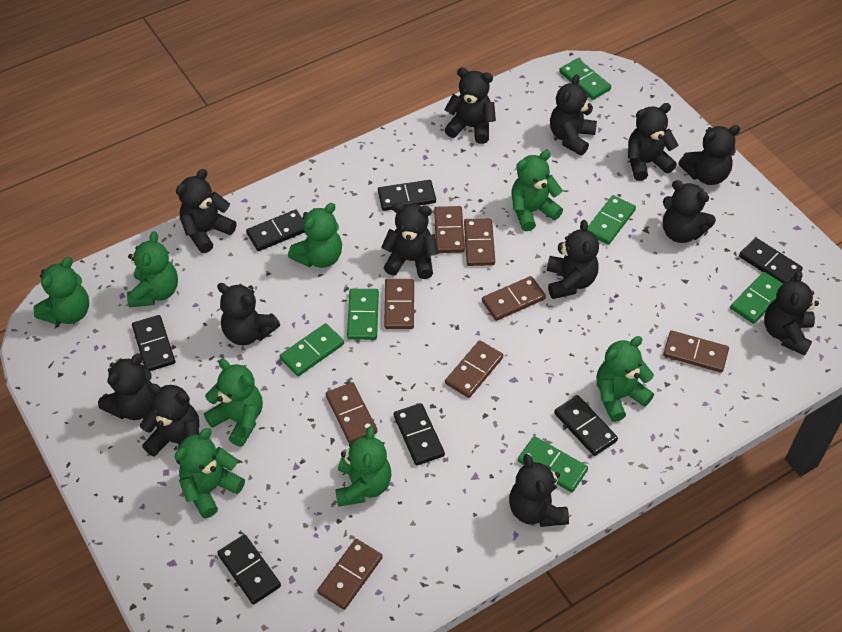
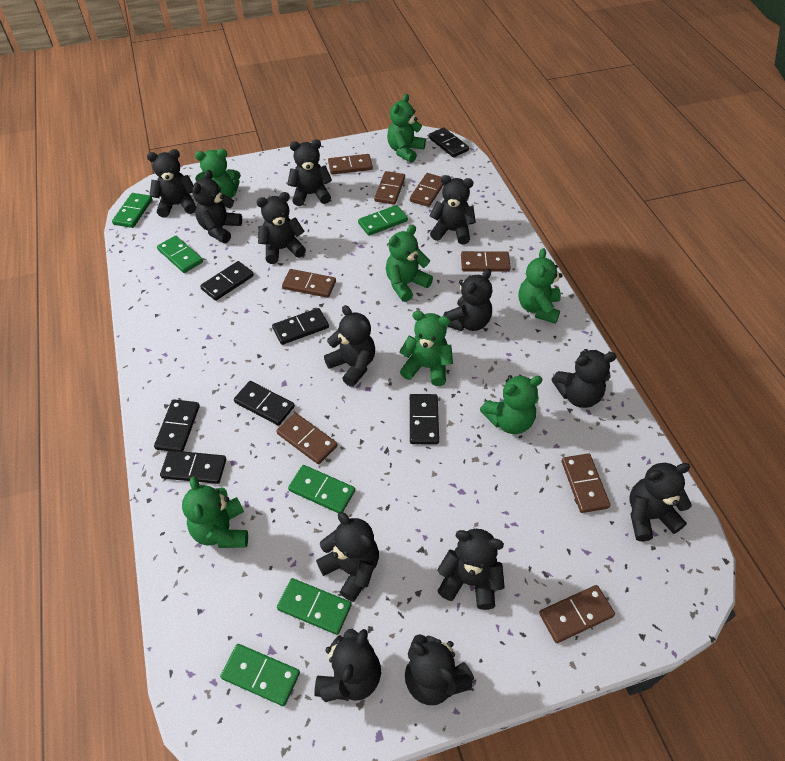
green teddy bear: [33,257,89,325] [127,231,178,307] [175,428,245,518] [204,359,263,447] [288,203,342,268] [335,426,391,507] [511,150,563,231] [596,336,654,422] = 8 -> [182,476,248,548] [195,149,241,198] [386,225,433,302] [387,94,426,163] [399,311,453,386] [480,375,542,434] [519,248,563,324] = 7

